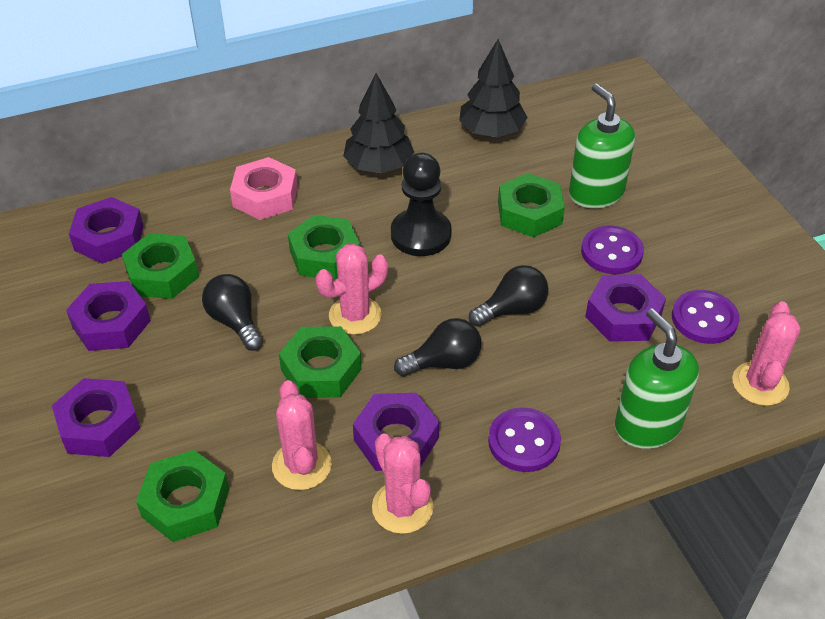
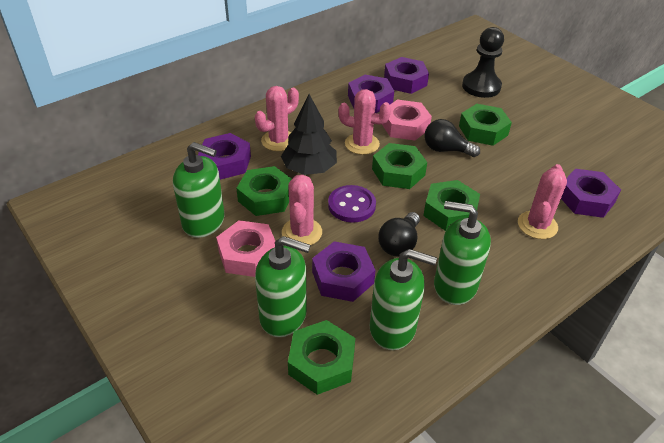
black light bulb: [202,274,263,351] [394,318,481,376] [469,265,549,327] = 3 -> [378,212,420,257] [425,119,480,157] = 2
black tree: [343,73,414,173] [459,39,528,137] = 2 -> [281,94,337,175] = 1
green soap dispenser: [569,83,635,208] [615,308,699,449] = 2 -> [173,142,225,238] [255,236,311,337] [370,249,437,350] [434,201,491,305] = 4
pink nut: [230,157,298,220] = 1 -> [216,220,275,277] [382,100,432,141] = 2
purple button: [488,407,561,472] [581,225,644,274] [672,290,739,344] = 3 -> [328,185,376,223] = 1

